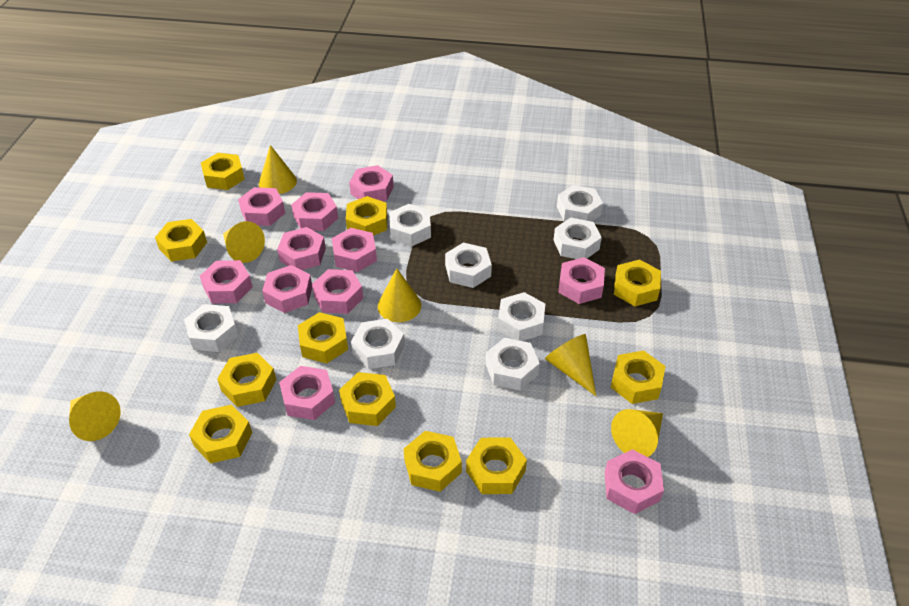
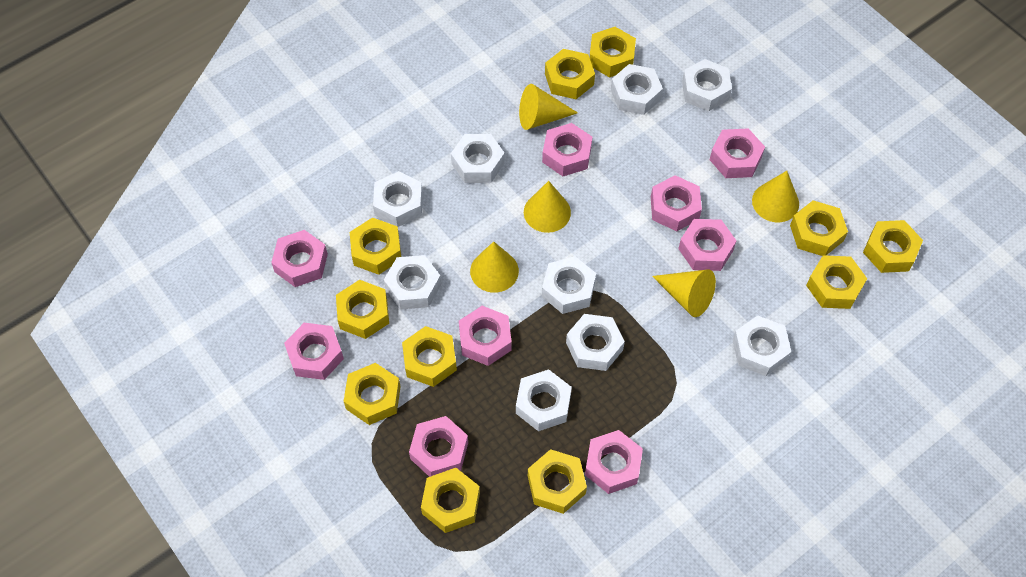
pink nut: [200,260,253,303] [238,187,285,226] [262,265,312,313] [277,227,326,270] [279,366,335,420] [291,192,338,231] [312,269,363,314] [332,228,377,272] [349,165,394,201] [558,257,605,304] [605,449,664,514] = 11 -> [271,230,328,287] [284,323,344,380] [409,416,468,477] [459,306,512,366] [542,123,592,176] [585,430,643,494] [651,175,702,231] [678,219,737,271] [710,128,765,178] = 9
white nut: [184,304,238,352] [351,319,405,369] [389,204,431,247] [445,243,492,288] [486,338,540,390] [497,292,545,341] [554,218,602,259] [557,185,603,222] = 8 -> [373,171,423,227] [384,255,441,309] [451,134,505,183] [516,369,572,431] [542,257,596,314] [566,314,625,371] [611,64,663,115] [682,59,732,111] [733,315,791,376] = 9
yellow cone: [69,391,121,441] [223,221,265,263] [259,145,297,194] [378,268,421,322] [545,334,596,396] [611,409,663,457] = 6 -> [470,241,519,293] [519,84,578,130] [524,181,571,233] [652,269,716,317] [752,171,799,222] = 5

